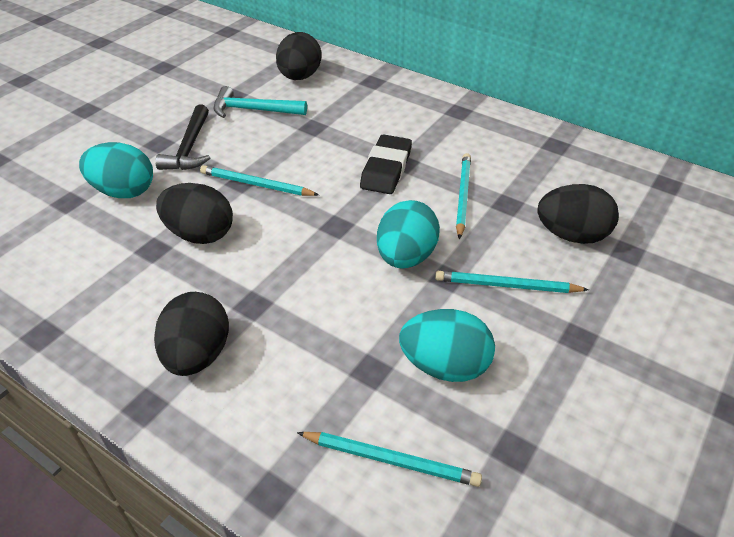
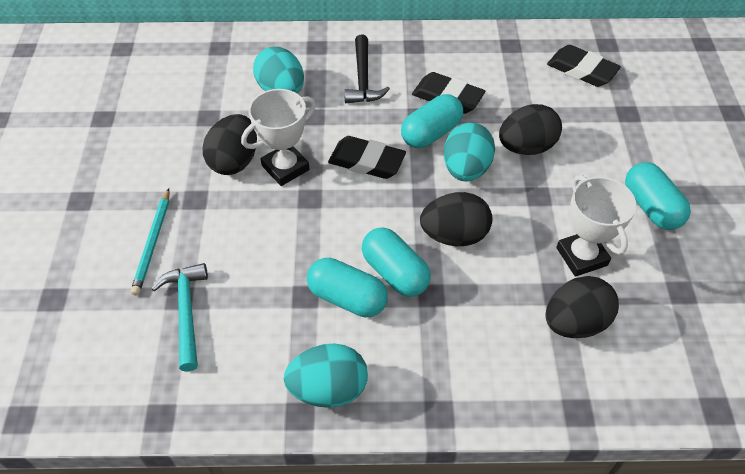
black eraser: [360,134,412,194] = 1 -> [328,136,406,179] [412,72,485,114] [547,45,621,87] = 3
turquoise capsule: none = 0 -> [307,258,388,317] [362,228,431,297] [401,94,463,148] [625,162,691,230] = 4
turquoise pencil: [200,165,319,196] [297,432,482,487] [435,271,589,293] [456,153,471,239] = 4 -> [130,188,169,295] = 1
white trophy: none = 0 -> [241,89,316,186] [556,175,636,277] = 2

